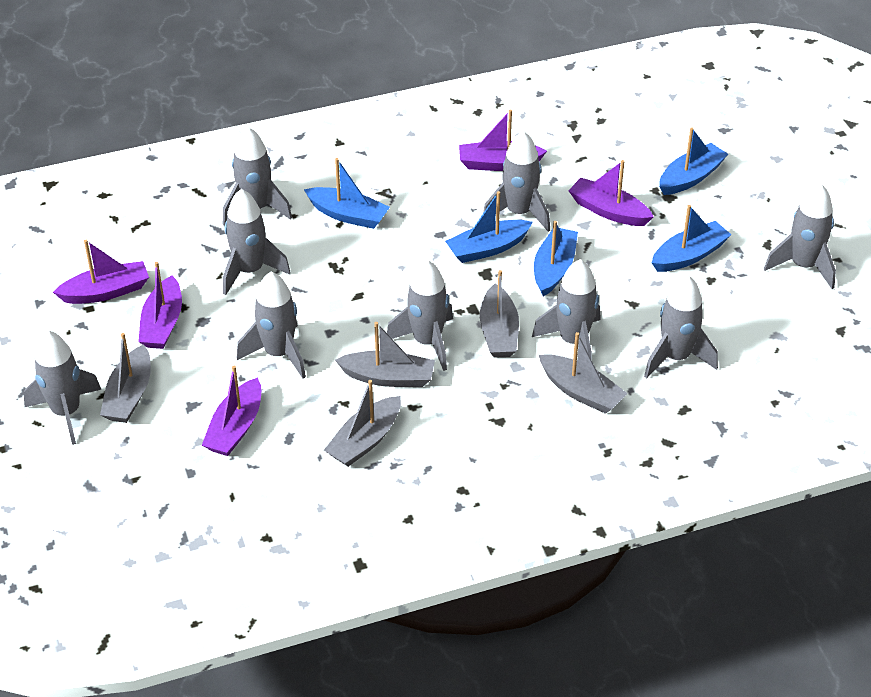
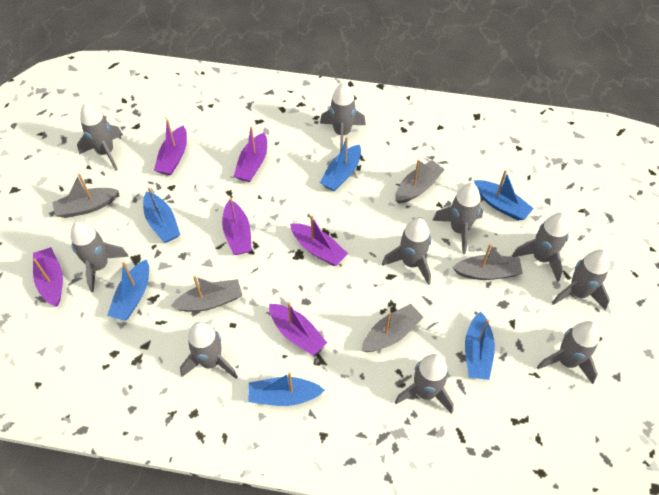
blue boat: [304,158,390,229] [445,191,533,263] [534,221,578,296] [652,205,732,272] [659,127,728,195] = 5 -> [107,259,149,321] [143,187,180,242] [248,373,325,406] [320,137,361,191] [465,311,495,380] [474,170,534,221] = 6
grey rocket: [23,330,101,445] [223,127,292,226] [223,189,291,295] [237,272,306,379] [387,260,453,371] [483,131,550,232] [532,259,600,360] [644,275,718,379] [764,184,836,289] = 9 -> [71,221,129,292] [77,102,123,171] [180,322,238,379] [320,82,366,153] [382,218,431,285] [395,354,454,414] [432,183,483,254] [512,213,569,282] [537,321,600,384] [552,249,610,310] = 10
purple boat: [53,240,149,304] [138,262,182,349] [202,366,261,456] [459,110,547,171] [569,160,654,226] = 5 -> [33,247,63,307] [154,120,187,175] [222,198,252,255] [233,127,267,182] [269,302,327,356] [290,215,348,266] = 6

